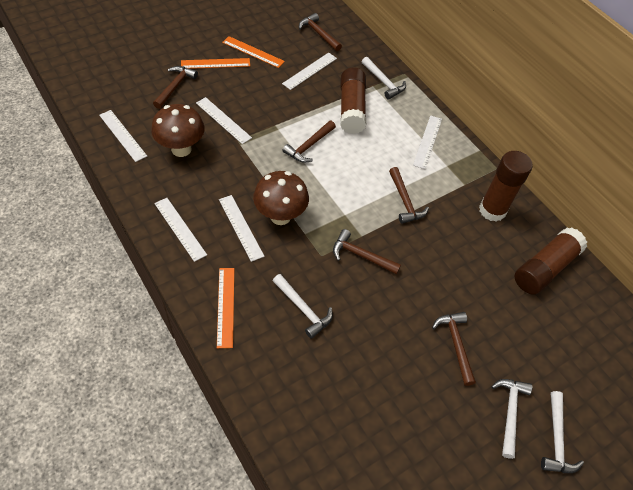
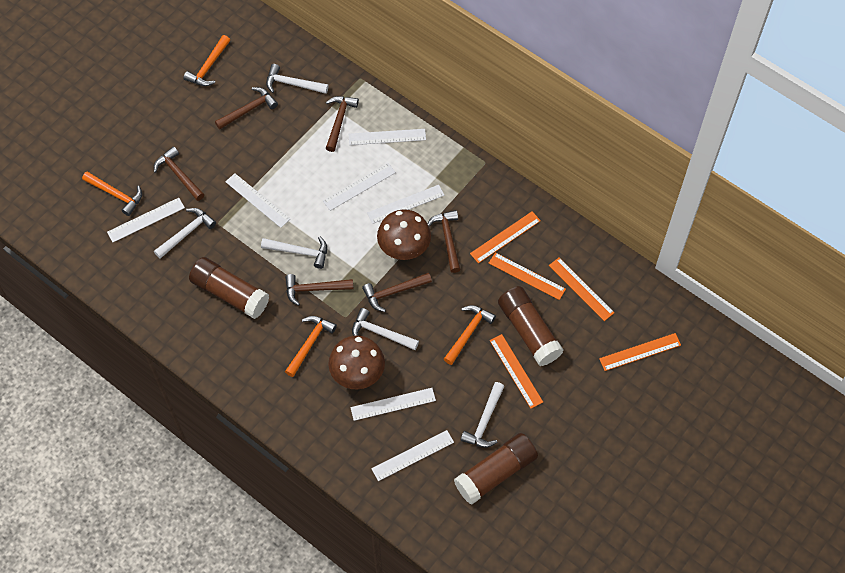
orange hammer: none = 0 -> [82,172,142,216] [183,35,230,86] [285,316,337,377] [444,305,496,365] = 4
orange ruler: [181,58,250,69] [217,268,234,348] [222,36,285,68] = 3 -> [470,211,541,263] [489,253,566,300] [490,334,543,409] [549,258,615,321] [599,333,681,371] = 5
white hammer: [273,274,333,339] [362,57,406,99] [491,379,532,459] [541,391,584,473] = 4 -> [154,208,216,259] [261,236,327,269] [266,64,329,94] [352,308,419,350] [461,382,504,448] = 5
white ruler: [99,110,147,162] [154,198,207,262] [196,97,252,144] [219,195,265,262] [282,53,337,90] [413,115,442,169] = 6 -> [107,198,185,242] [225,173,290,228] [323,163,396,211] [349,129,426,145] [350,388,436,421] [367,185,445,224] [371,430,454,481] = 7

